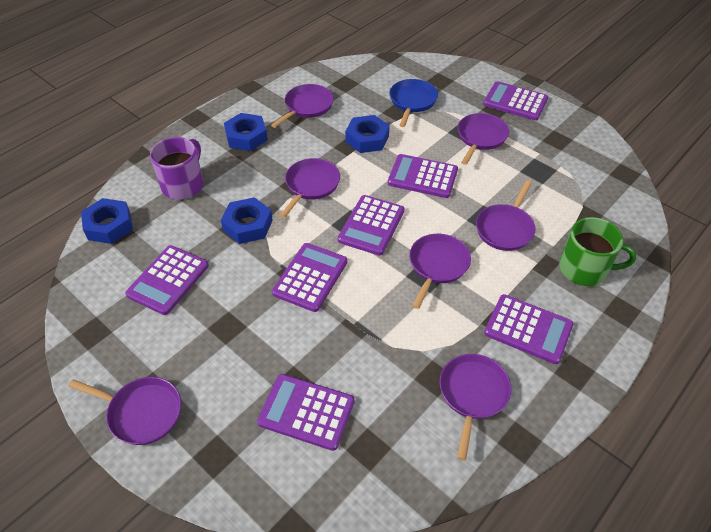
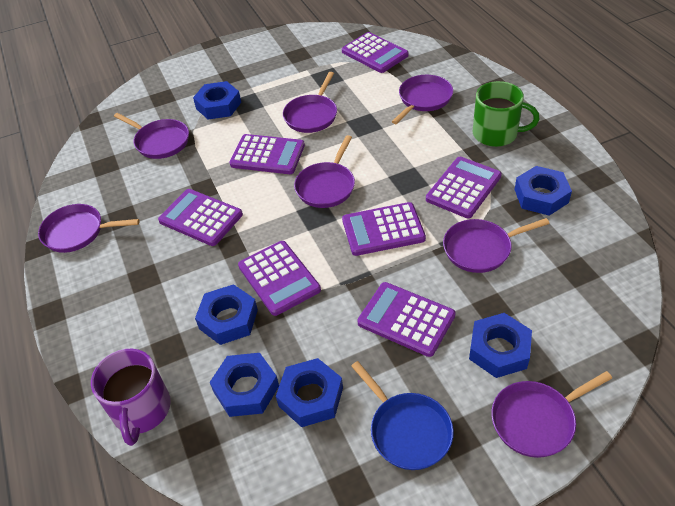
blue nut: [81,198,133,244] [221,197,273,244] [224,113,268,151] [345,115,389,153] = 4 -> [193,81,241,120] [195,284,258,345] [210,353,279,417] [276,358,343,427] [469,313,532,378] [514,166,572,216] = 6

